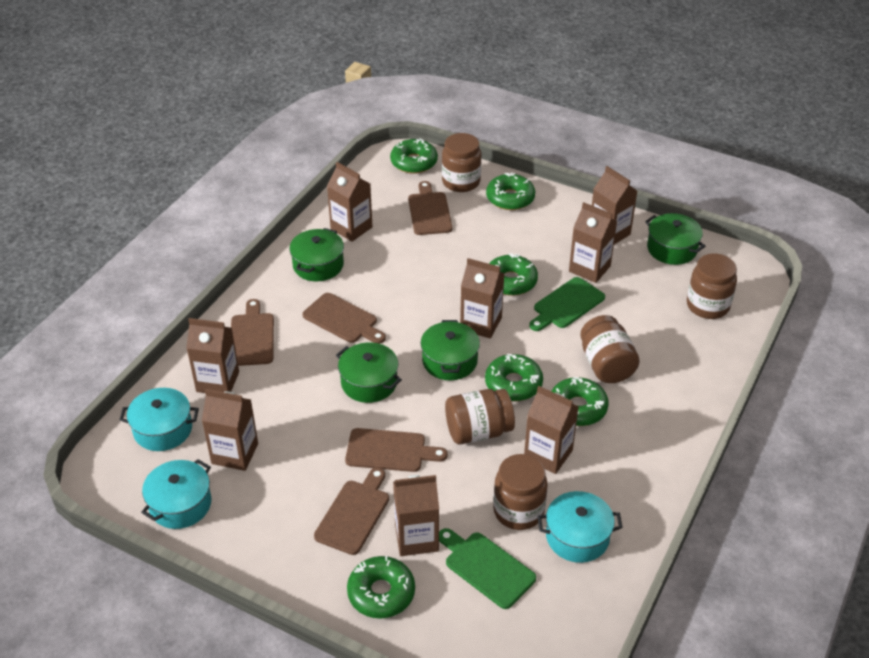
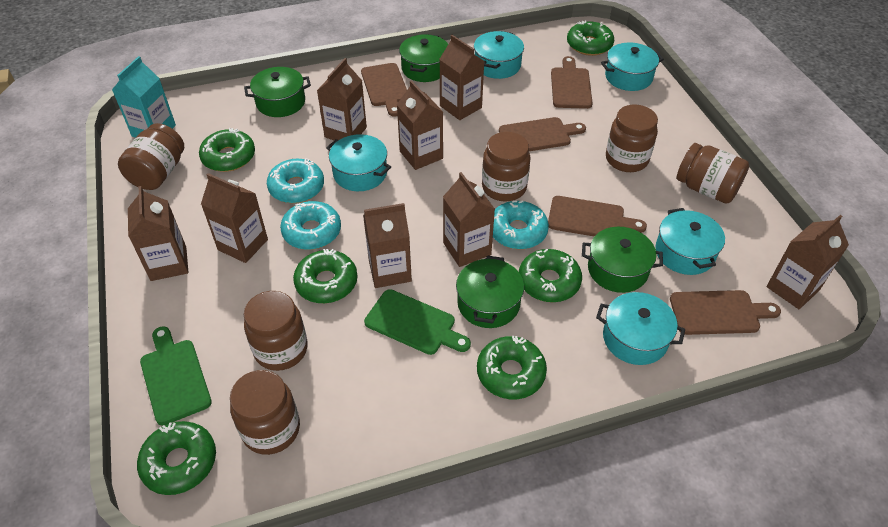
brown jar: [442,133,482,192] [445,389,515,445] [493,454,548,530] [580,315,640,383] [687,253,737,319] = 5 -> [118,123,184,190] [230,370,300,455] [244,291,308,371] [482,132,531,201] [606,104,658,172] [677,143,749,203] = 6
turquoise carton: none = 0 -> [112,56,176,138] = 1
turquoise donut: none = 0 -> [267,158,324,203] [280,201,341,250] [493,200,549,249] = 3
turquoise pot: [120,388,199,451] [141,459,211,529] [538,491,623,563] = 3 -> [326,134,391,191] [474,31,524,79] [596,292,685,365] [601,43,664,91] [656,208,725,275] = 5

